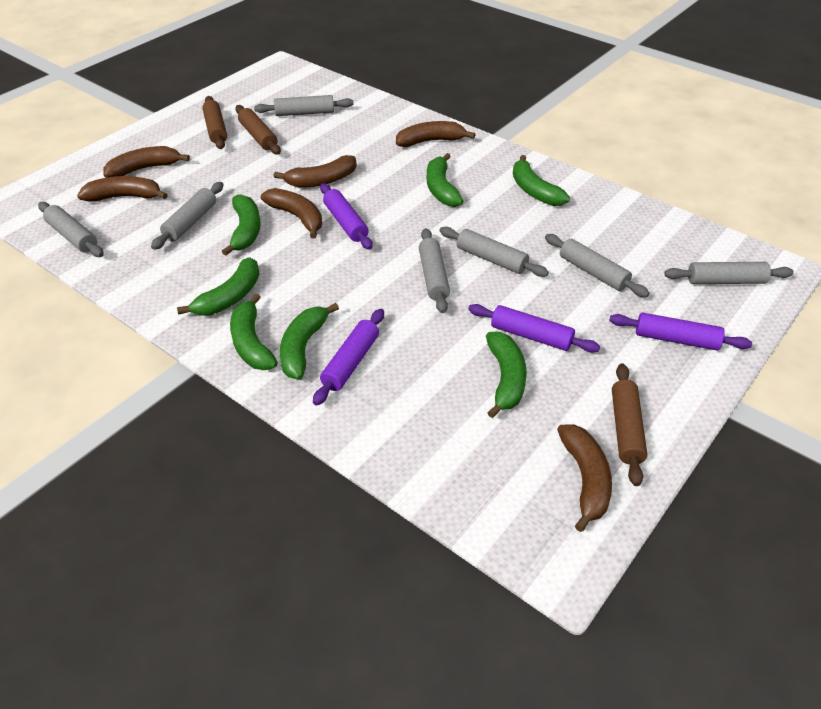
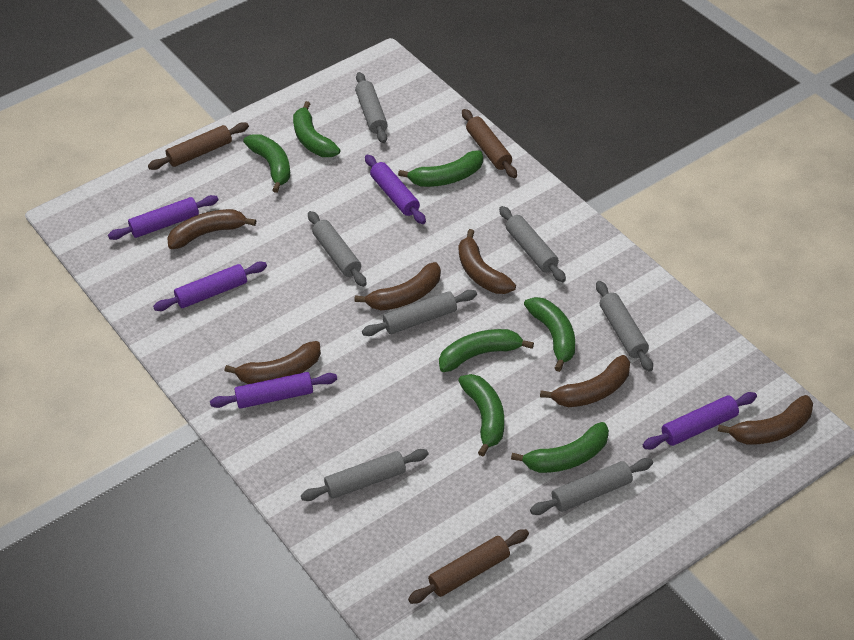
purple rolling pin: [313,309,384,406] [320,183,373,250] [468,304,600,353] [609,312,752,350] = 4 -> [108,195,218,240] [153,262,267,311] [210,372,337,409] [365,155,426,224] [643,392,757,449] = 5

